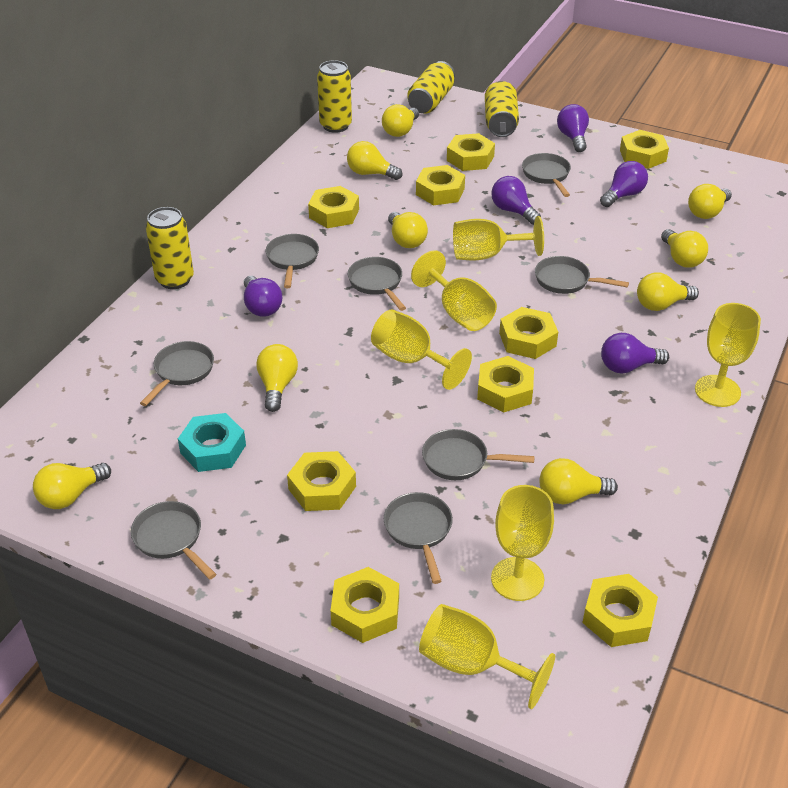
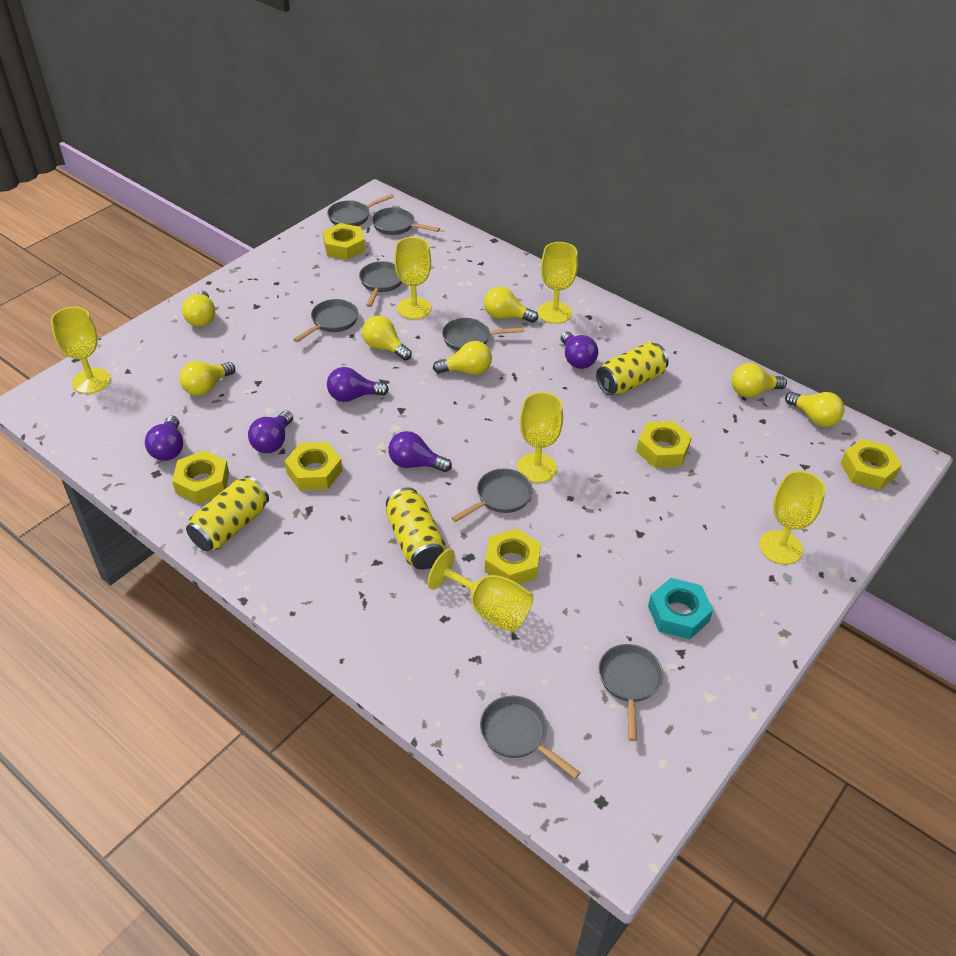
yellow can: [146,207,194,289] [317,60,352,133] [407,61,455,113] [485,81,519,137] = 4 -> [186,476,269,551] [386,487,446,570] [596,342,669,395] = 3
yellow light bulb: [33,463,111,509] [256,344,298,412] [347,141,402,180] [382,104,419,137] [388,212,428,248] [540,458,618,504] [637,272,699,311] [661,229,708,268] [688,184,732,219] = 9 -> [179,361,235,396] [182,291,215,327] [362,316,412,361] [433,341,492,375] [484,287,538,323] [731,363,787,397] [785,392,845,427] = 7
yellow nut: [287,451,356,511] [308,186,359,228] [331,567,399,643] [416,165,465,205] [447,133,495,171] [477,356,534,413] [499,307,558,359] [582,574,658,647] [620,130,669,169] = 9 -> [172,450,229,504] [285,442,343,490] [323,223,365,260] [485,529,541,584] [636,421,692,468] [841,439,902,490] = 6

